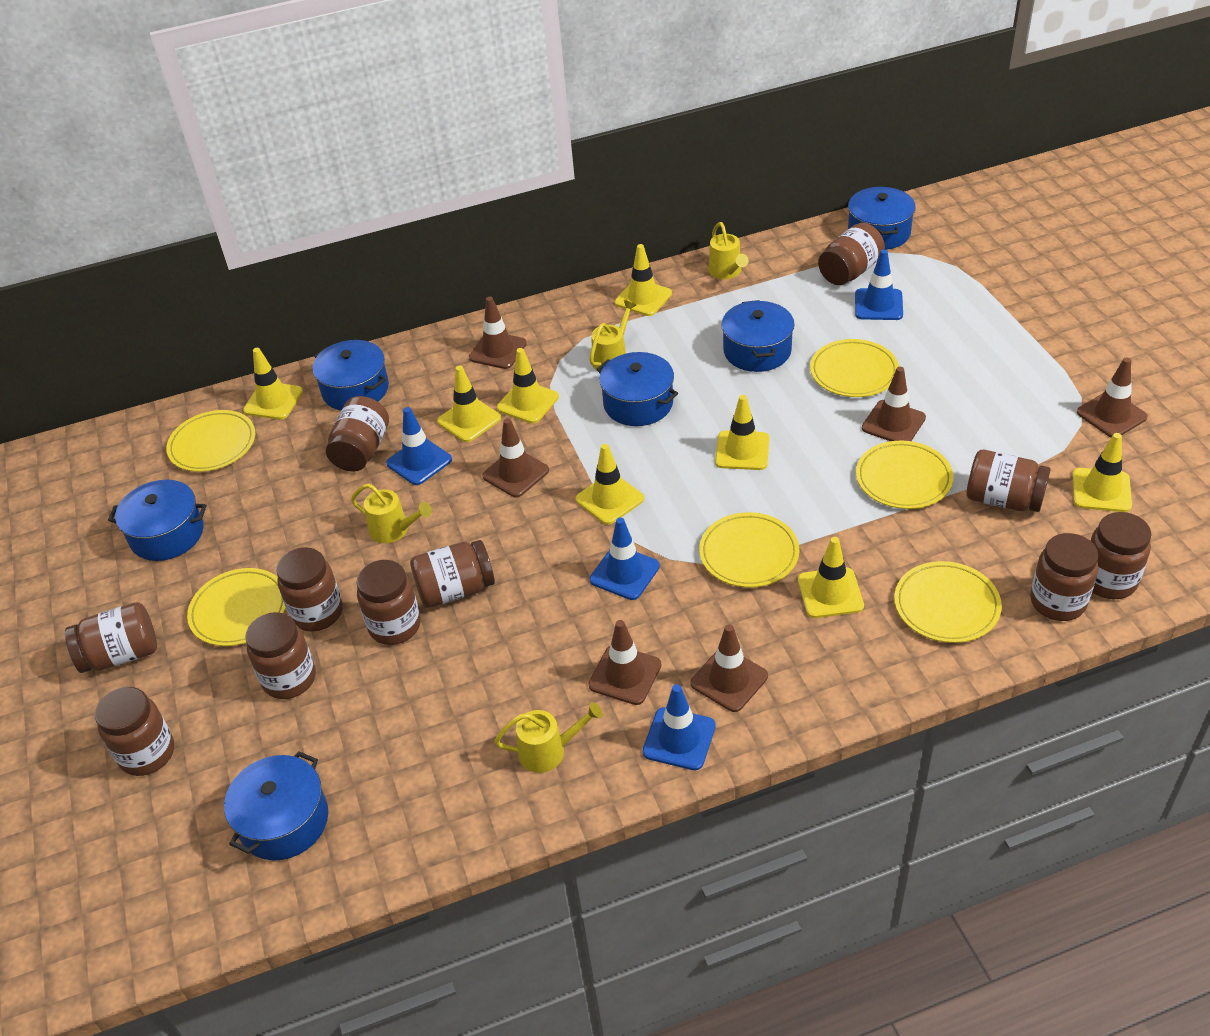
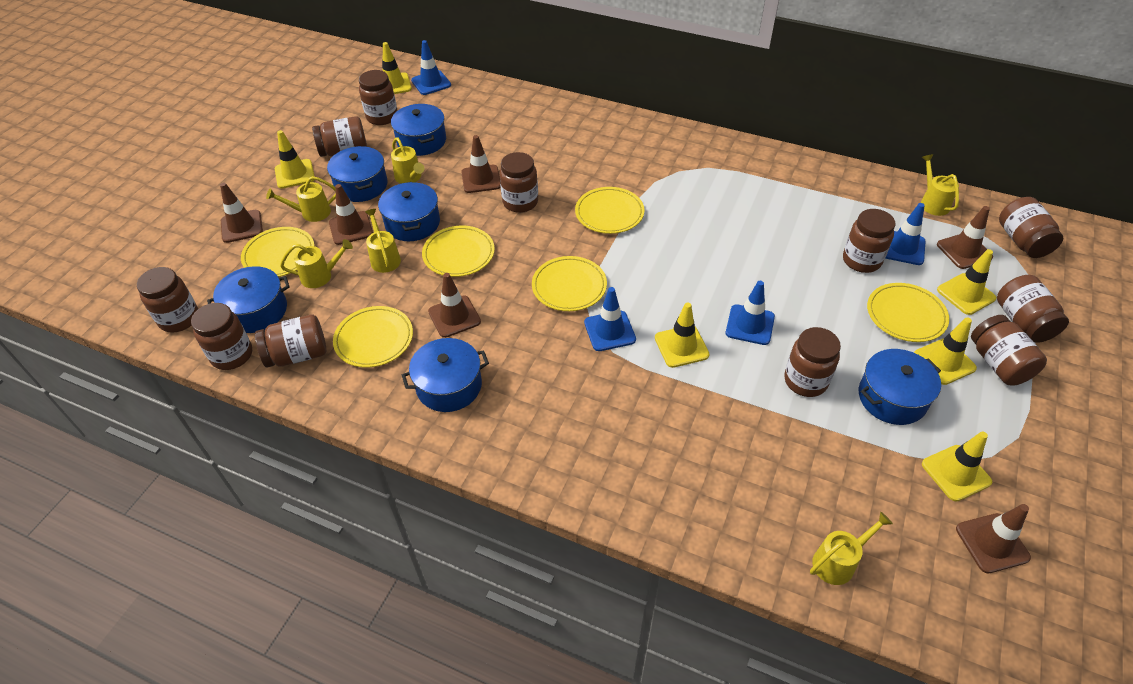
yellow traffic cone: [243,348,303,420] [437,365,501,442] [497,348,559,424] [576,444,644,525] [615,244,672,316] [715,395,770,470] [798,537,864,618] [1072,433,1132,512] = 8 -> [275,130,315,189] [382,42,412,94] [655,302,710,368] [914,318,977,385] [922,431,992,502] [937,249,997,315] = 6
yellow watering can: [351,484,432,543] [494,702,603,773] [590,300,636,370] [708,222,749,279] = 4 -> [266,176,336,222] [280,239,353,288] [365,209,401,273] [391,137,424,183] [810,512,893,585] [921,154,959,216] = 6

